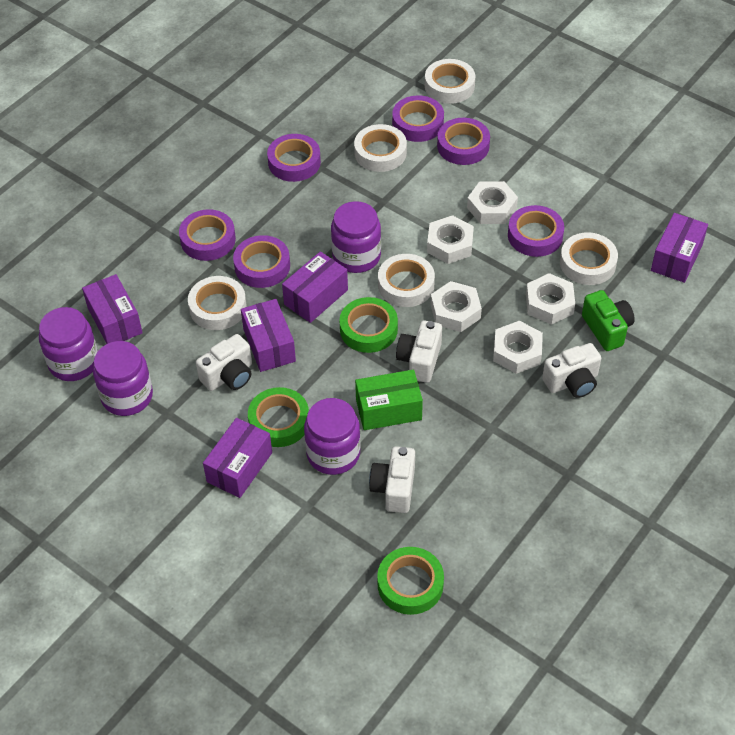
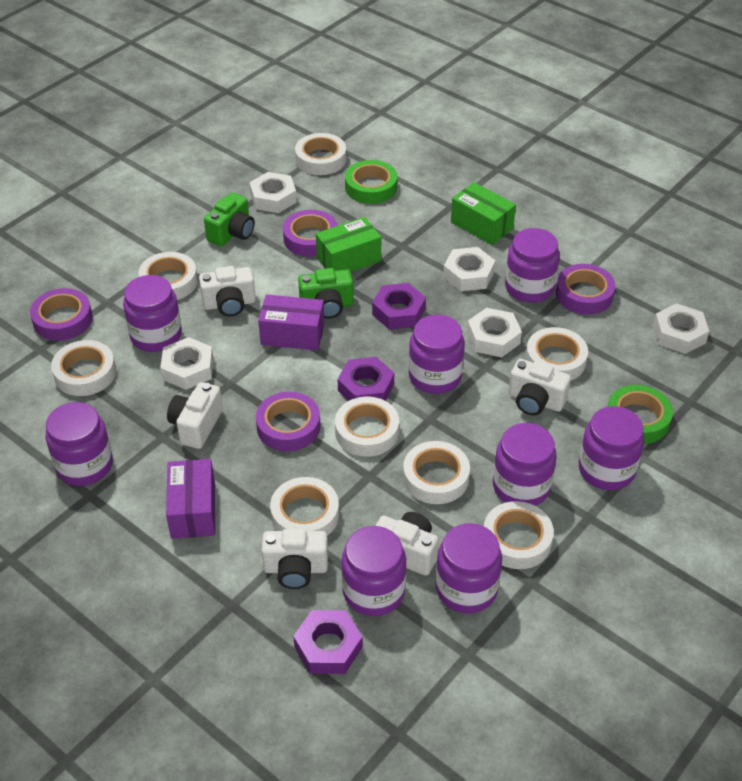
green box: [355,370,423,430] = 1 -> [316,217,381,272] [451,182,516,245] = 2
green camera: [582,290,635,351] = 1 -> [204,192,255,247] [298,268,354,319] = 2
green tape: [248,387,309,447] [339,297,398,353] [377,547,444,615] = 3 -> [345,160,397,204] [608,385,673,444] = 2
purple box: [82,274,143,344] [203,418,272,498] [241,299,296,372] [282,251,348,323] [651,213,708,283] = 5 -> [166,459,215,539] [258,294,325,350] = 2
purple jar: [39,307,98,381] [93,341,153,416] [304,398,361,475] [331,201,381,273] = 4 -> [46,402,113,486] [123,275,182,352] [341,526,406,616] [409,315,465,394] [436,523,502,613] [493,423,557,506] [505,228,560,303] [579,406,644,490] = 8
purple nut: none = 0 -> [293,610,363,674] [338,357,394,401] [372,283,426,329] = 3
purple tape: [179,209,236,261] [233,235,290,288] [267,134,321,182] [392,95,444,142] [437,118,490,165] [508,205,564,257] = 6 -> [30,288,93,341] [256,392,320,451] [283,210,338,257] [556,264,616,315] = 4
white camera: [196,334,252,391] [369,446,415,513] [396,320,442,383] [542,343,601,398] = 4 -> [167,382,223,449] [199,266,256,317] [261,529,328,589] [375,512,439,576] [508,359,571,415] = 5
white tape: [188,276,247,330] [354,124,407,172] [378,254,435,307] [425,59,475,104] [560,232,618,285] = 5 -> [51,340,116,396] [138,252,198,300] [270,477,339,536] [295,133,346,175] [335,397,399,457] [403,441,470,504] [484,501,554,569] [525,327,588,380] = 8

